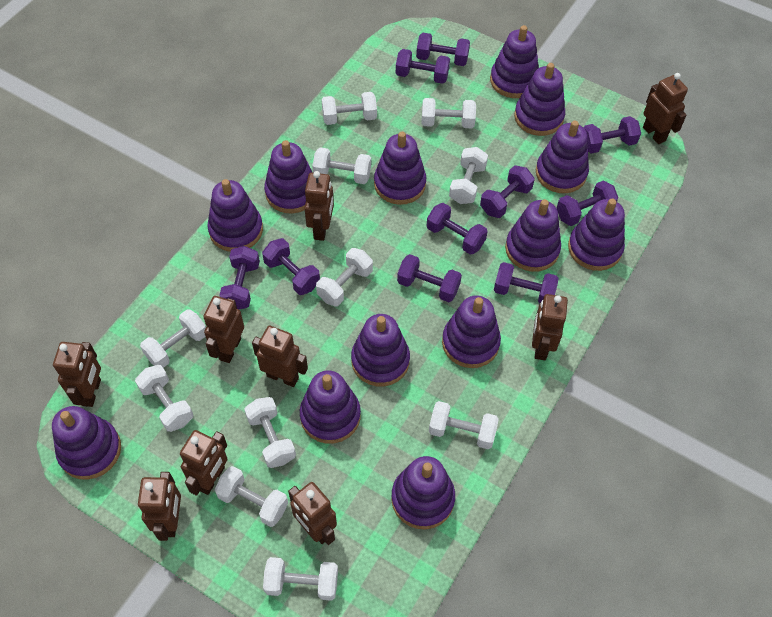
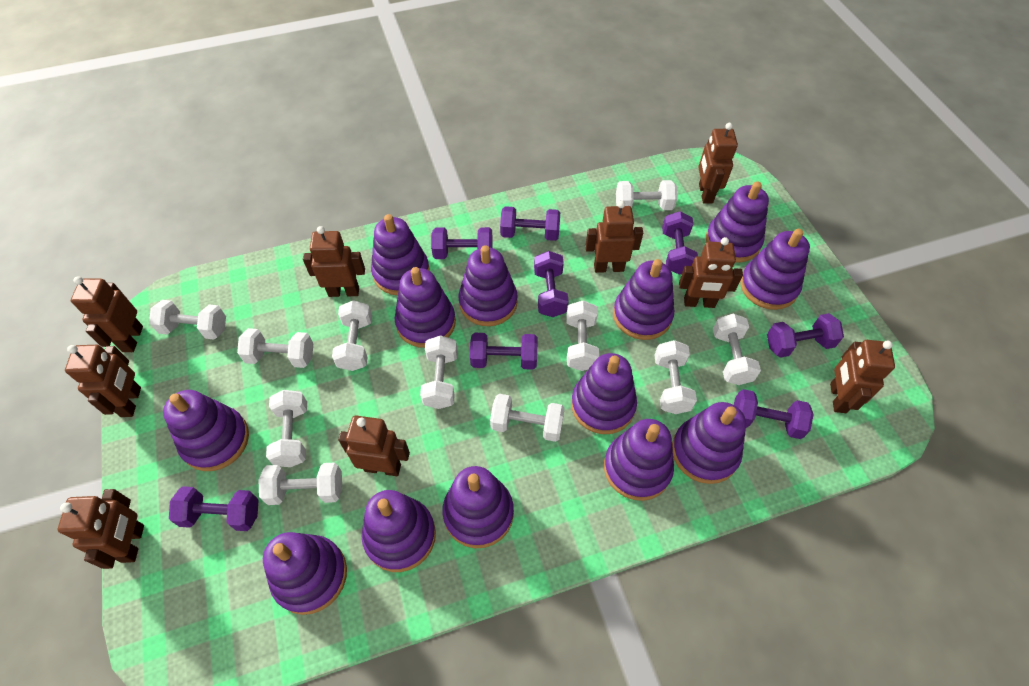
purple dumbbell: [219,246,260,309] [262,238,320,295] [396,49,450,84] [397,254,462,302] [416,33,470,66] [426,203,488,255] [480,165,535,218] [494,262,559,304] [556,180,618,226] [583,116,641,154] = 10 -> [169,486,259,531] [431,227,493,259] [470,333,537,370] [500,206,560,241] [534,251,569,317] [662,211,698,275] [734,389,814,439] [767,313,844,358] = 8

